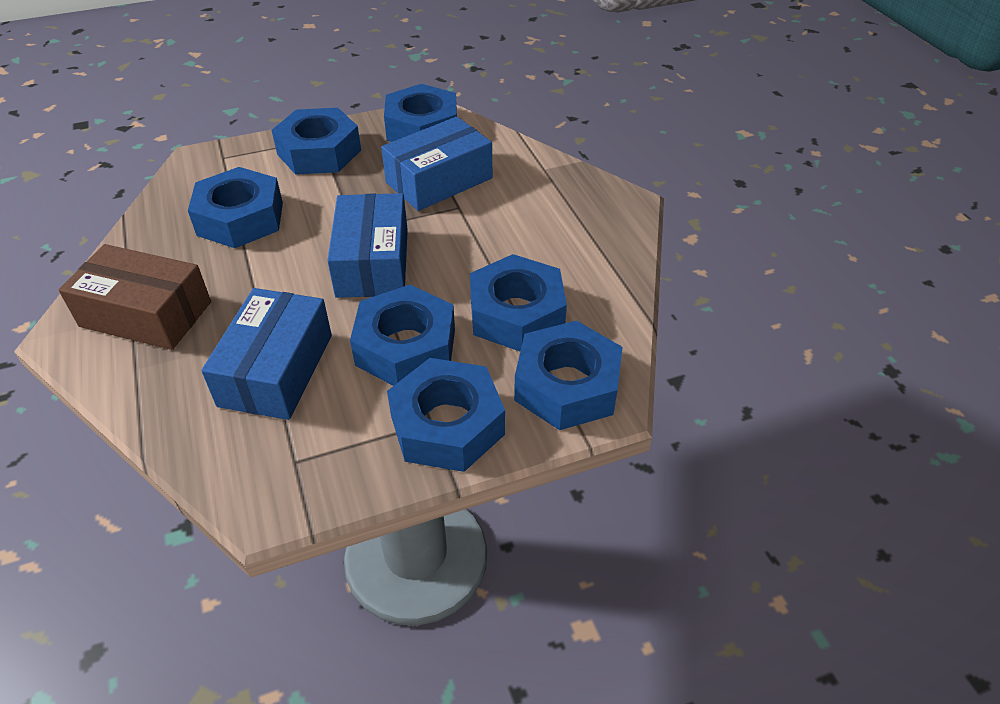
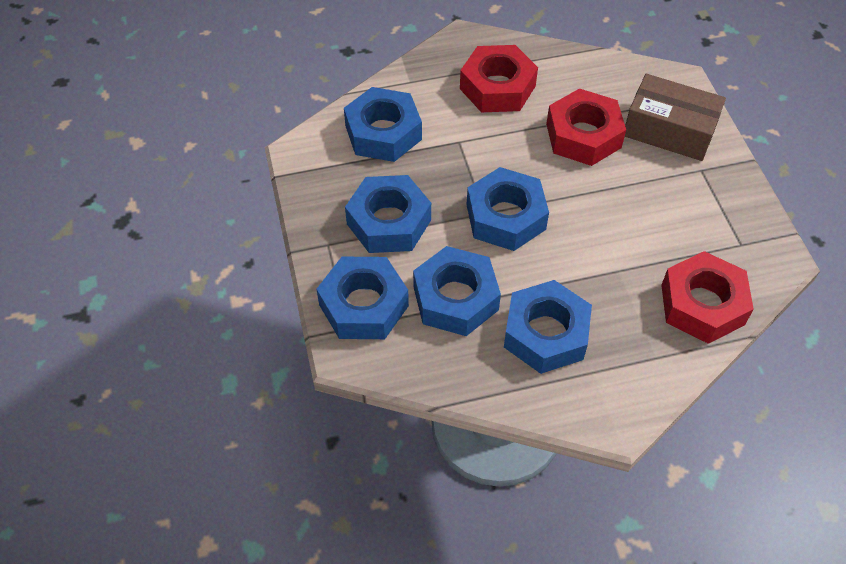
blue box: [201,288,332,420] [327,193,408,298] [381,117,492,211] = 3 -> none = 0
blue nut: [188,167,283,248] [272,108,361,175] [350,285,455,386] [384,84,457,142] [387,358,505,472] [470,254,567,351] [514,320,622,430] = 7 -> [317,257,409,339] [344,87,422,162] [345,175,431,253] [413,246,501,336] [467,167,549,251] [504,280,592,374] = 6
red nut: none = 0 -> [460,45,538,112] [546,88,626,166] [661,251,754,344] = 3

